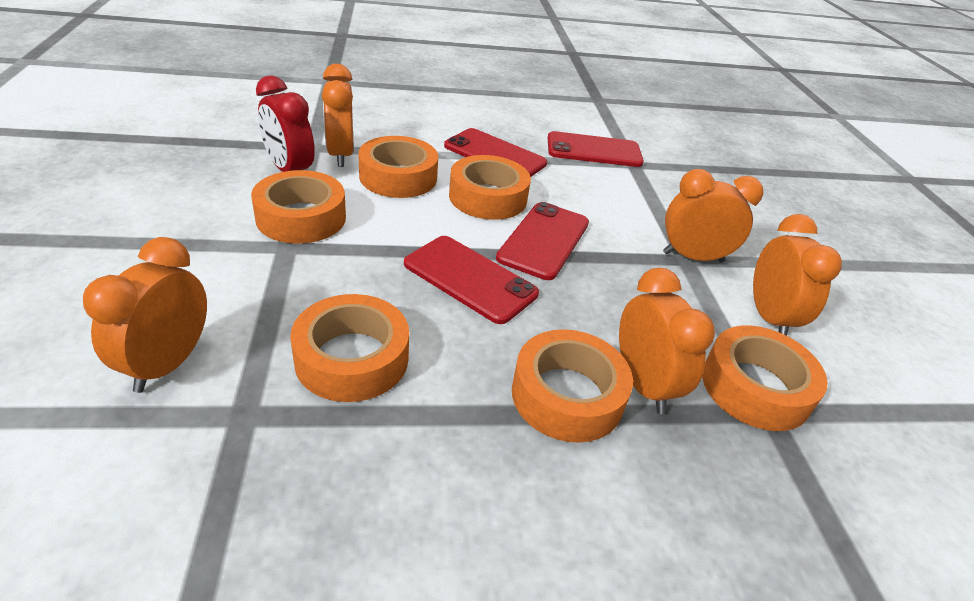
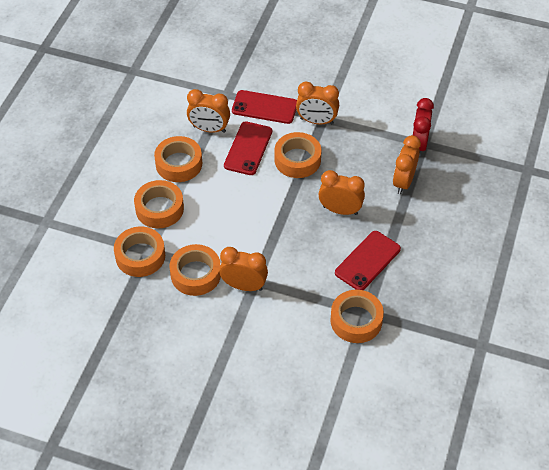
red phone: [404,236,539,324] [444,128,547,177] [496,202,589,280] [548,131,644,167] = 4 -> [224,121,272,175] [232,90,297,124] [335,231,401,290] = 3

